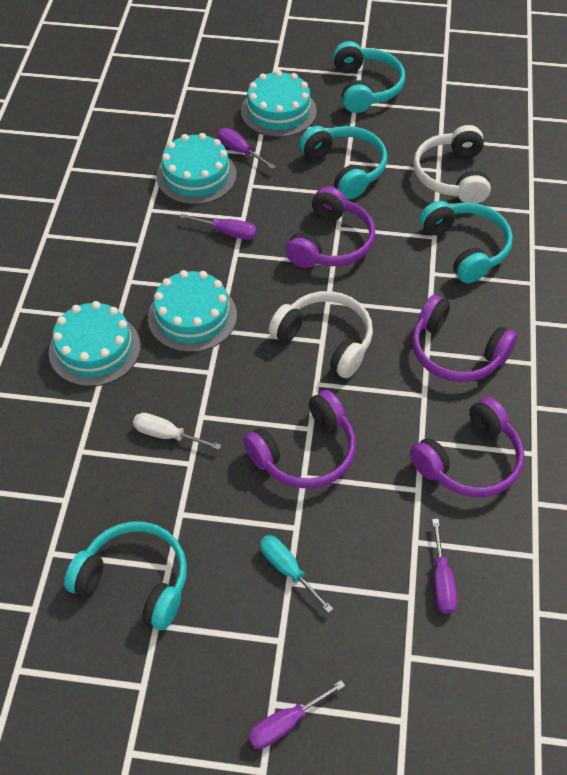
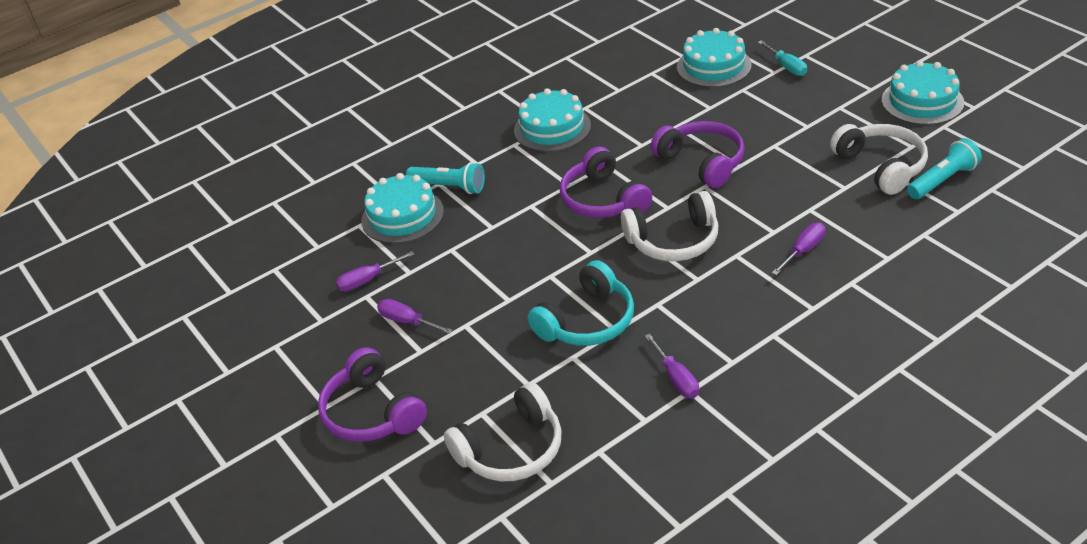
purple headphones: [243,390,356,489] [285,186,375,268] [410,397,524,497] [412,295,517,382] = 4 -> [318,347,427,442] [559,147,652,218] [651,121,745,188] = 3
turquoise flashlight: none = 0 -> [406,162,485,194] [907,138,982,199] = 2
turquoise headphones: [64,521,187,630] [299,126,387,199] [333,41,405,113] [419,201,513,283] = 4 -> [528,260,634,346] = 1
white headphones: [269,291,373,378] [413,125,491,204] = 2 -> [444,382,562,481] [621,191,718,261] [830,124,928,195] = 3
white screwdriver: [133,413,221,450] = 1 -> none = 0

